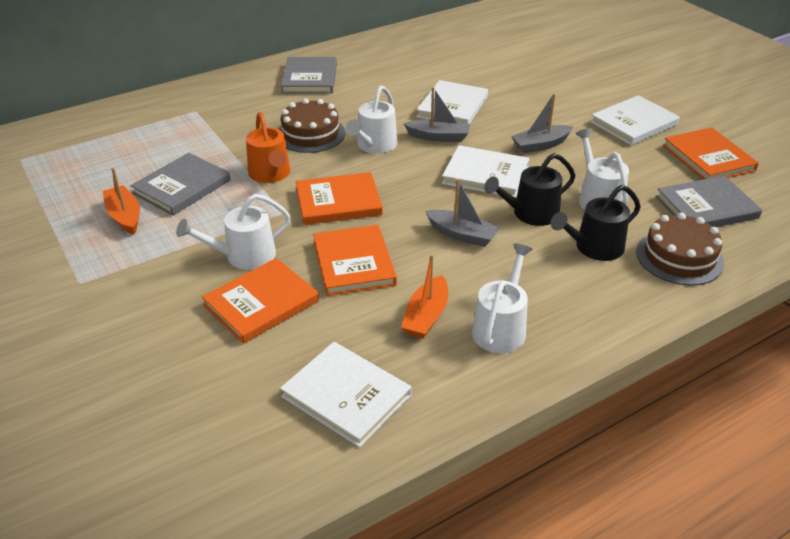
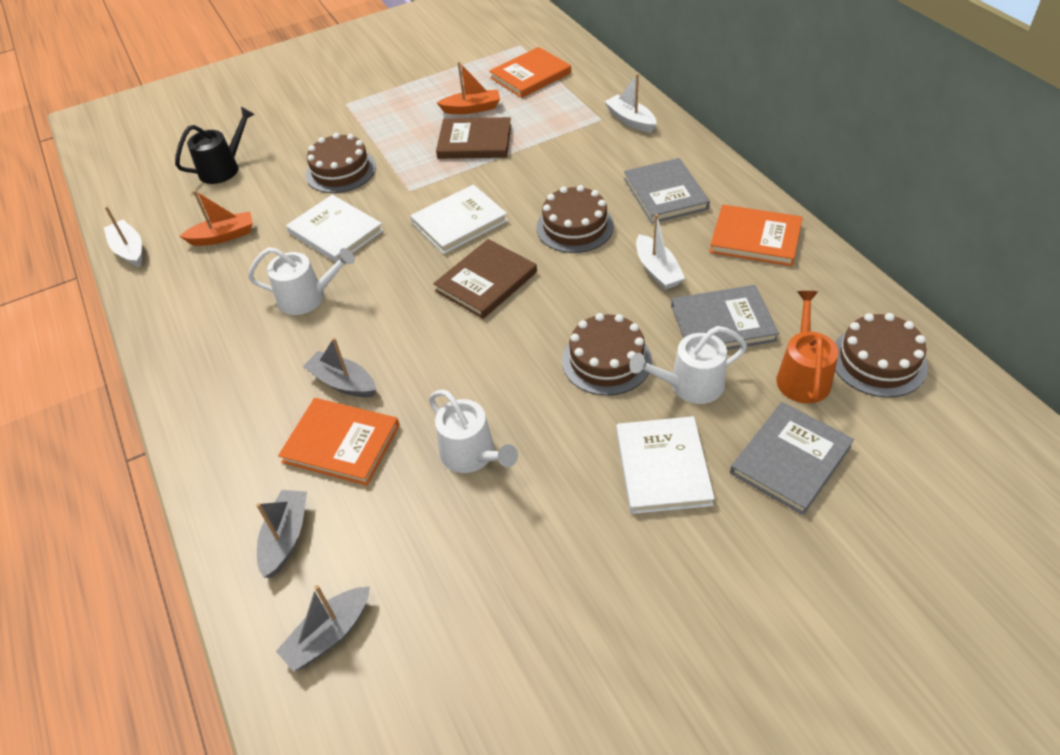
black watering can: [484,153,576,226] [551,185,641,261] = 2 -> [175,107,255,184] = 1
brown book: none = 0 -> [433,239,537,319] [436,117,511,159] = 2
brown cake: [279,98,345,153] [636,213,724,285] = 2 -> [306,133,376,193] [537,185,614,253] [562,313,652,396] [835,313,928,398] = 4
orange book: [202,258,319,344] [296,172,383,225] [313,225,397,296] [663,127,759,180] = 4 -> [278,398,400,486] [489,47,571,98] [710,205,803,266] = 3
white boat: none = 0 -> [104,206,142,267] [604,74,656,133] [636,214,685,290] = 3
white book: [280,342,412,448] [416,80,488,124] [442,145,530,198] [591,95,680,145] = 4 -> [286,195,384,262] [410,184,508,254] [616,416,715,514] = 3
white watering can: [176,194,291,270] [346,85,397,154] [472,243,533,353] [576,128,629,210] = 4 -> [248,247,355,315] [429,390,518,473] [629,326,747,404] = 3

